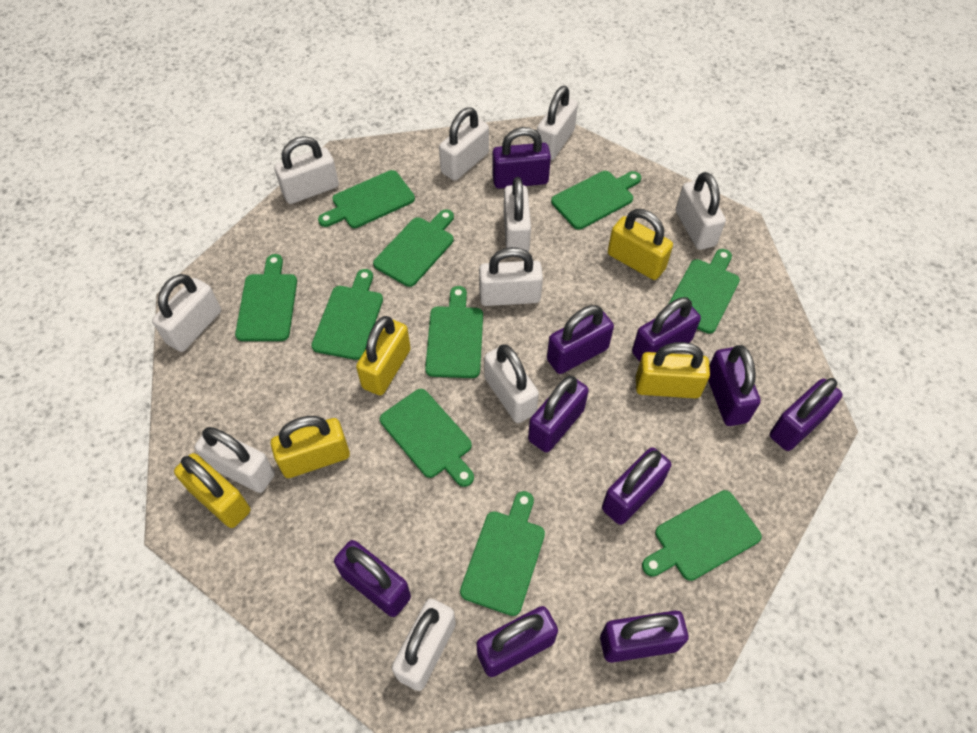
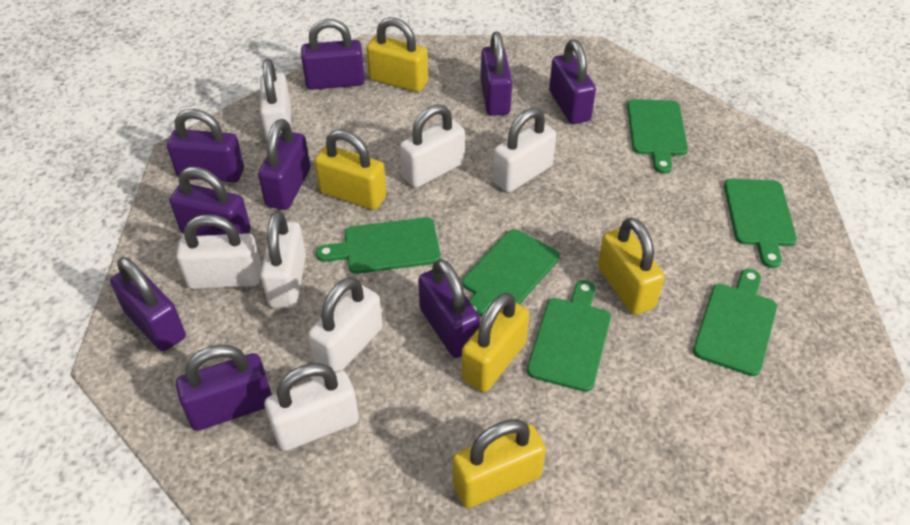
green cutting board: [235,254,297,341] [311,269,383,360] [318,170,415,228] [373,209,454,287] [380,389,474,487] [425,286,483,378] [460,491,545,616] [551,171,641,230] [642,490,762,581] [669,249,740,334] = 10 -> [316,217,441,274] [462,229,560,318] [527,280,611,392] [627,99,688,174] [693,269,777,376] [724,179,797,268] = 6
purple padlock: [334,540,411,617] [476,606,558,677] [492,127,551,189] [528,376,589,453] [547,305,614,374] [600,611,688,663] [602,447,671,525] [632,297,701,362] [708,345,761,426] [770,378,843,451] = 10 -> [110,257,186,351] [167,109,244,183] [169,167,251,236] [176,345,272,431] [258,119,310,210] [301,19,365,90] [418,259,480,358] [481,32,512,116] [549,40,596,124] = 9
white padlock: [152,274,221,352] [195,427,275,493] [274,136,339,204] [392,599,456,691] [439,107,489,181] [479,247,543,306] [484,344,539,423] [504,177,531,252] [537,86,578,160] [676,172,726,250] = 10 -> [176,214,262,289] [260,59,291,141] [260,211,306,308] [265,363,359,451] [308,277,383,372] [400,104,465,188] [493,108,556,192] = 7

